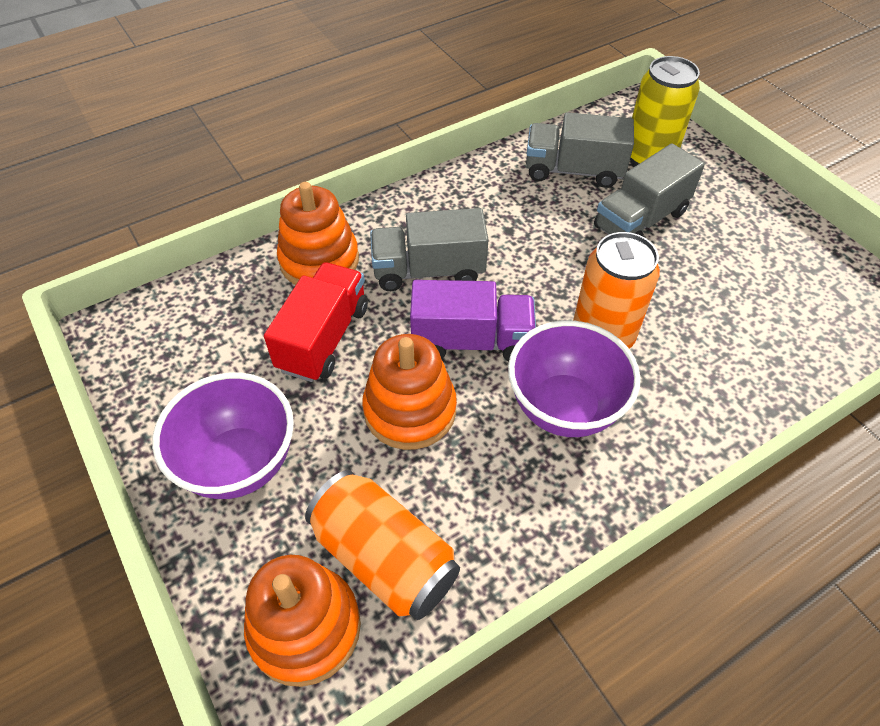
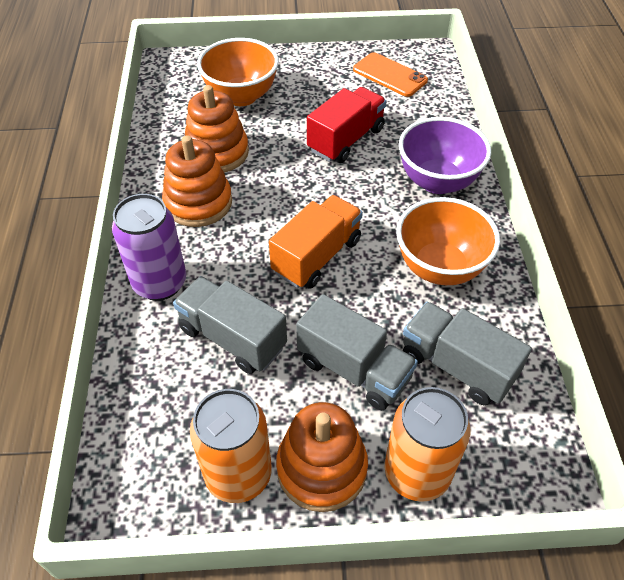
orange bowl: none = 0 -> [197,38,279,106] [396,197,500,285] = 2
orange phone: none = 0 -> [353,52,428,97] = 1
orange truck: none = 0 -> [269,195,363,289] = 1
purple bowl: [152,373,294,499] [508,320,641,437] = 2 -> [399,117,491,194] = 1
purple can: none = 0 -> [112,194,186,301] = 1
purple truck: [410,280,536,361] = 1 -> none = 0
yellow can: [630,56,700,166] = 1 -> none = 0

